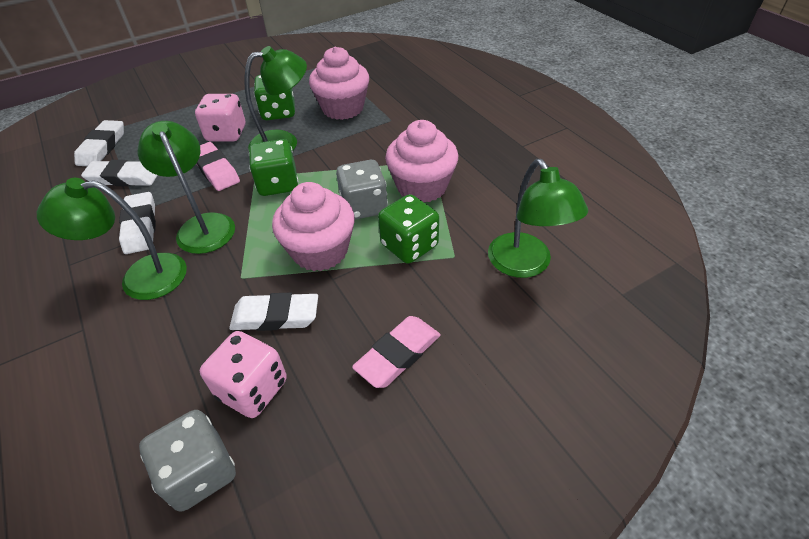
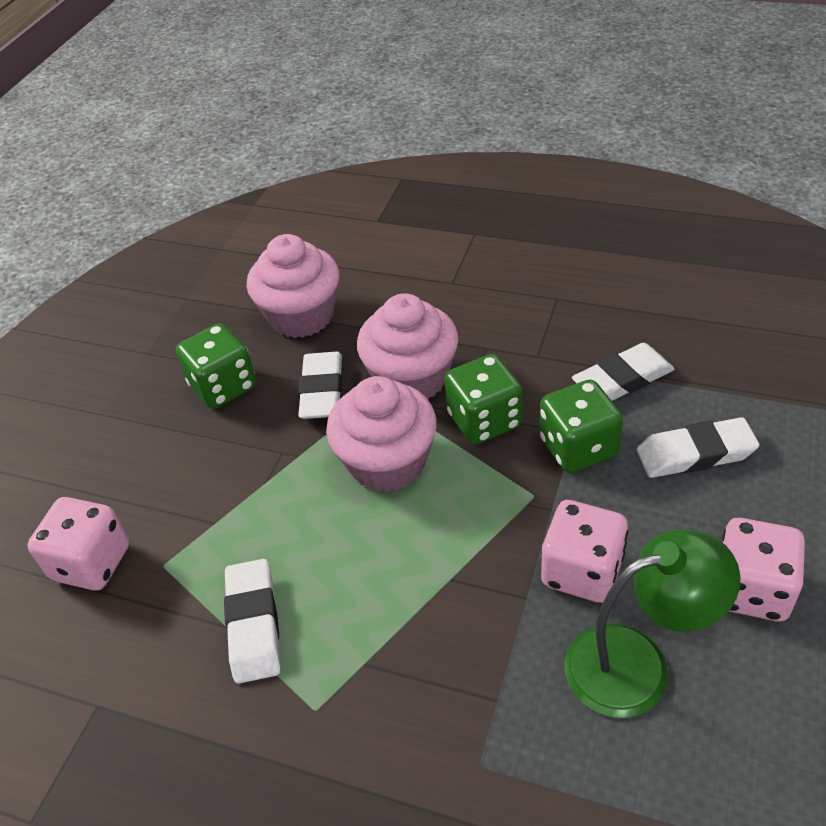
green lamp: [37,178,187,300] [138,121,235,254] [245,46,307,150] [488,159,588,278] = 4 -> [565,530,741,718] = 1
grey dice: [139,410,236,512] [336,160,388,220] = 2 -> none = 0
pink dice: [195,94,245,142] [200,331,287,418] = 2 -> [27,497,130,591] [541,500,628,603] [721,518,805,622] = 3
pink eraser: [196,142,240,191] [352,316,440,388] = 2 -> none = 0

